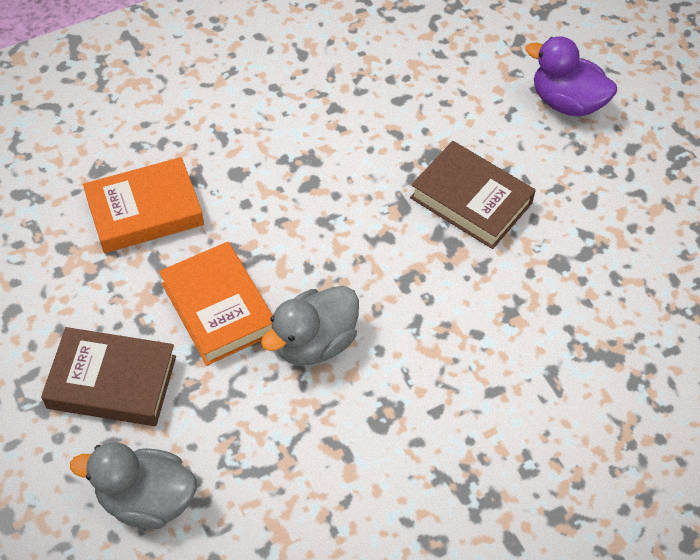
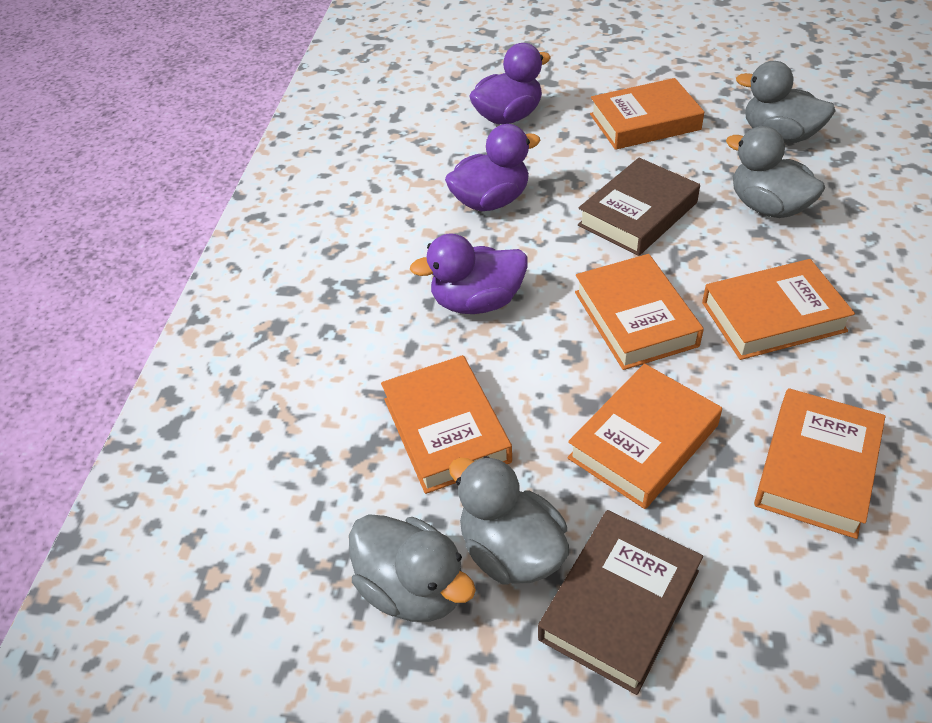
grey duck: [70,442,197,529] [261,286,359,365] = 2 -> [349,514,476,622] [449,456,569,585] [726,126,825,218] [736,61,836,143] = 4
orange book: [83,157,204,253] [159,242,273,366] = 2 -> [381,355,512,494] [567,364,722,509] [575,254,704,370] [590,78,704,150] [702,259,855,360] [754,388,885,539] = 6
purple duck: [526,36,617,117] = 1 -> [410,233,528,314] [445,124,540,211] [469,43,551,125] = 3

